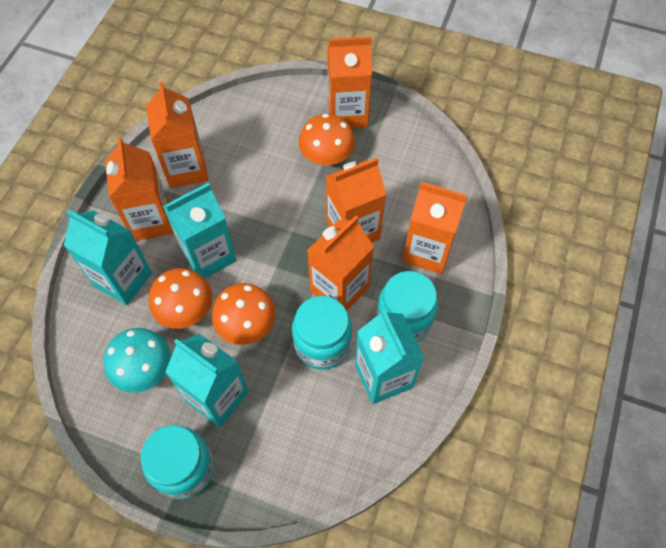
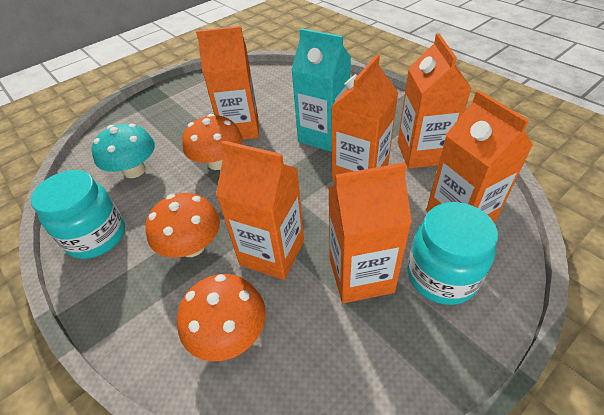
turquoise carton: [64,210,152,305] [163,183,236,279] [165,334,249,428] [355,308,425,404] = 4 -> [291,28,351,152] = 1
turquoise jar: [141,425,214,499] [292,296,352,370] [377,271,438,342] = 3 -> [31,170,125,259] [408,202,498,305] = 2

